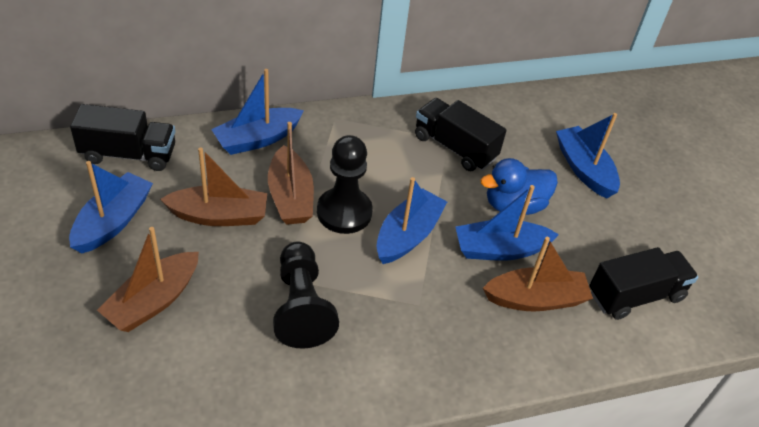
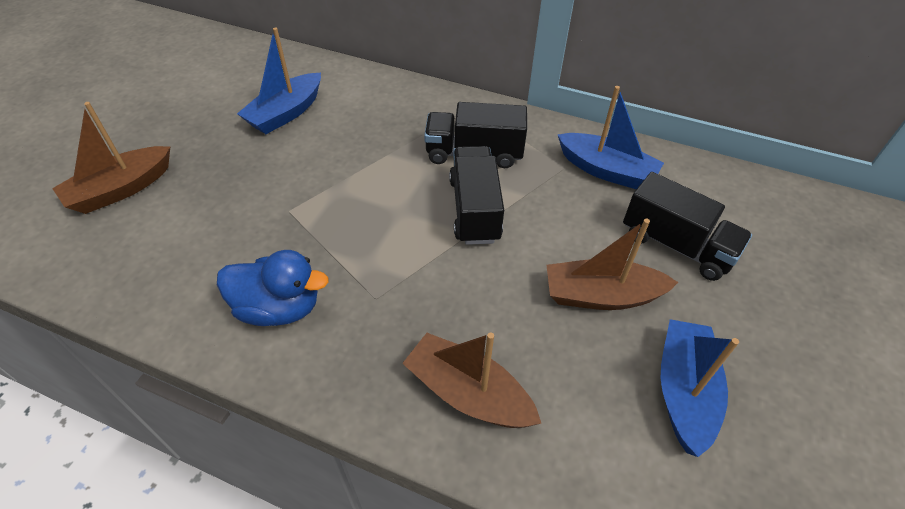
black pawn: [273,242,339,349] [317,135,373,234] = 2 -> none = 0
blue boat: [69,161,153,253] [211,69,304,155] [377,177,447,264] [455,185,559,261] [556,113,620,199] = 5 -> [237,27,321,134] [558,86,664,189] [661,319,739,457] = 3
brown boat: [97,227,199,332] [160,147,267,226] [268,122,314,225] [483,237,593,312] = 4 -> [52,102,170,214] [402,332,542,428] [547,219,678,310] = 3

